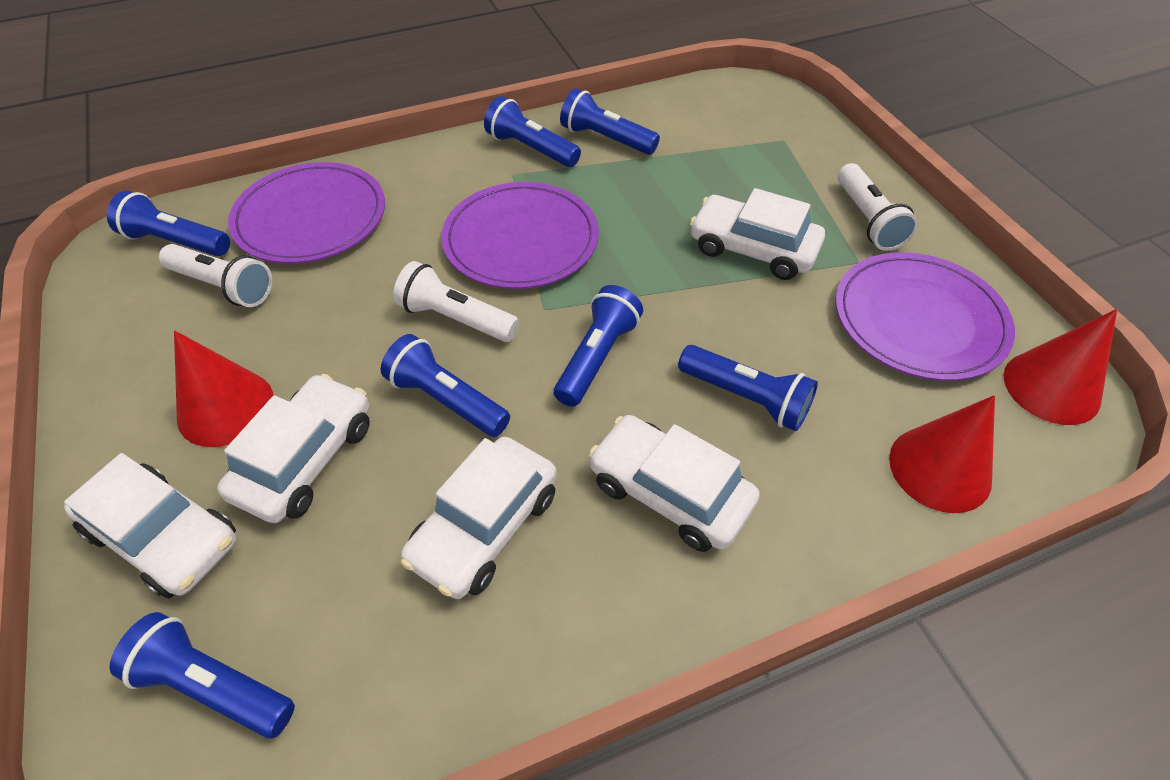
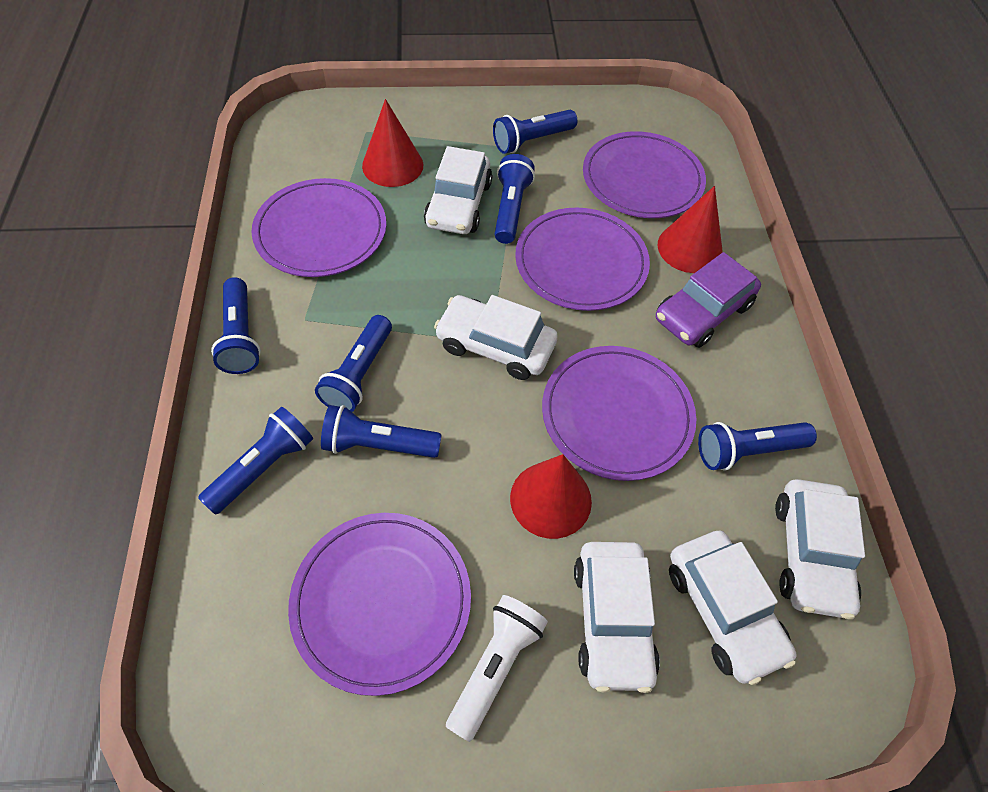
purple car: none = 0 -> [656,252,761,348] = 1
purple plate: [228,162,385,264] [441,182,599,289] [835,252,1015,381] = 3 -> [251,178,386,277] [288,513,471,696] [515,208,650,311] [542,346,696,481] [583,131,706,218] = 5
white flashlight: [159,244,272,307] [393,261,519,342] [837,163,918,251] = 3 -> [446,595,548,742] = 1

